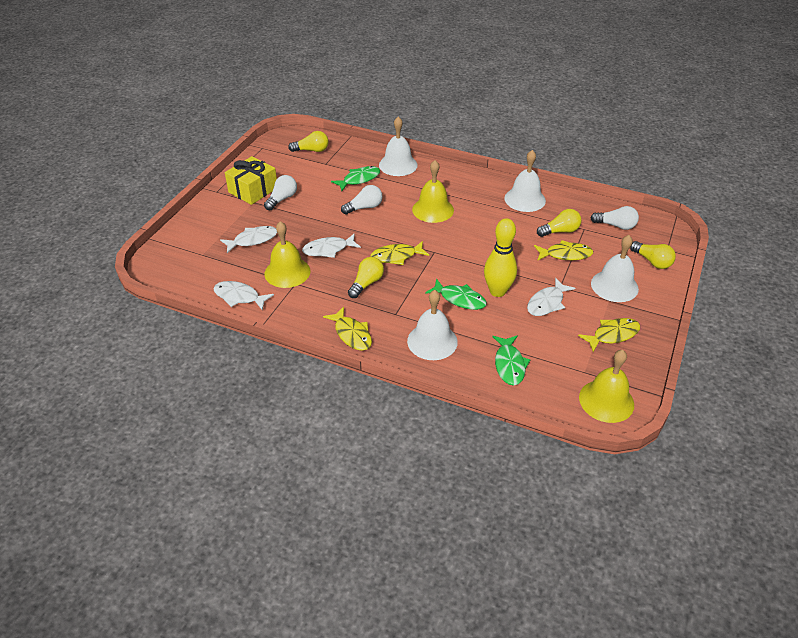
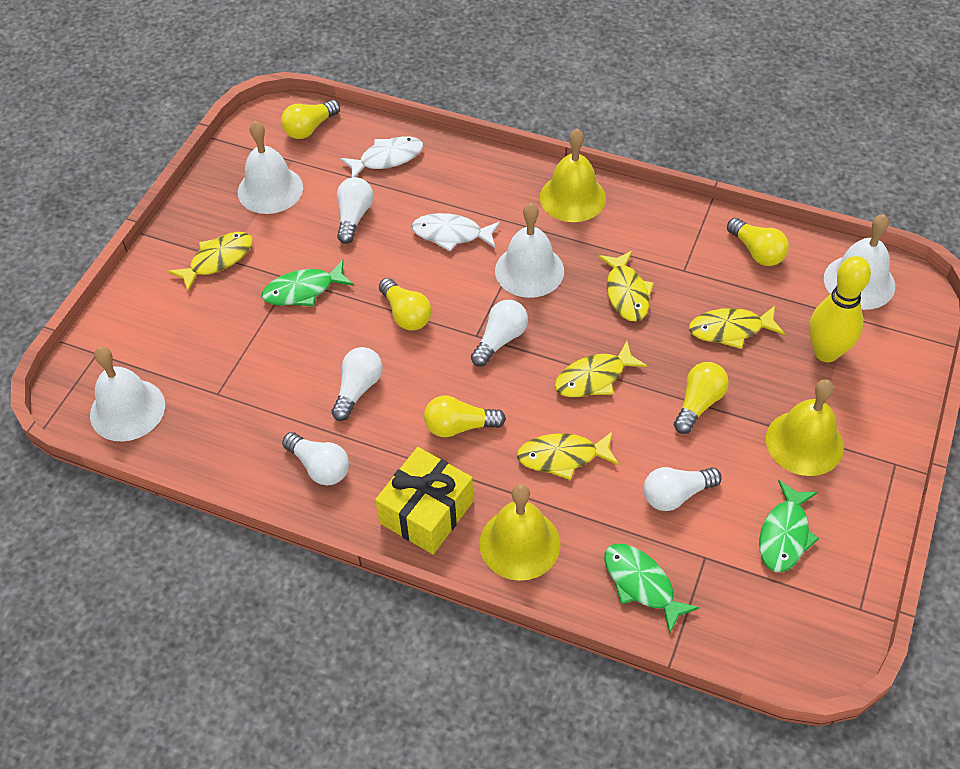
white fish: [213,281,274,310] [220,226,277,253] [302,233,361,258] [527,278,575,316] = 4 -> [340,136,423,177] [412,213,500,251] = 2
white light bulb: [264,175,297,210] [341,185,383,214] [590,206,639,230] = 3 -> [282,432,349,485] [331,347,383,421] [337,177,373,244] [471,300,528,367] [643,467,722,511] = 5
yellow fish: [323,307,372,351] [370,241,429,265] [534,240,593,260] [578,318,640,352] = 4 -> [168,232,253,291] [517,431,619,480] [555,341,647,397] [598,251,654,321] [689,306,785,349] = 5
yellow light bulb: [288,131,329,152] [348,257,384,298] [537,209,581,237] [630,241,676,269] = 4 -> [281,100,340,139] [379,278,432,331] [424,396,506,437] [674,362,729,434] [727,218,789,266] = 5

